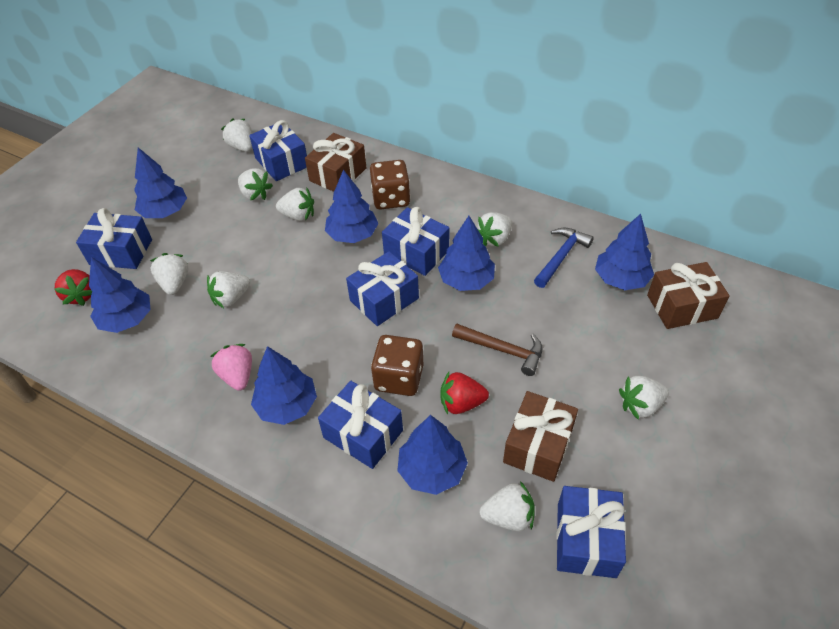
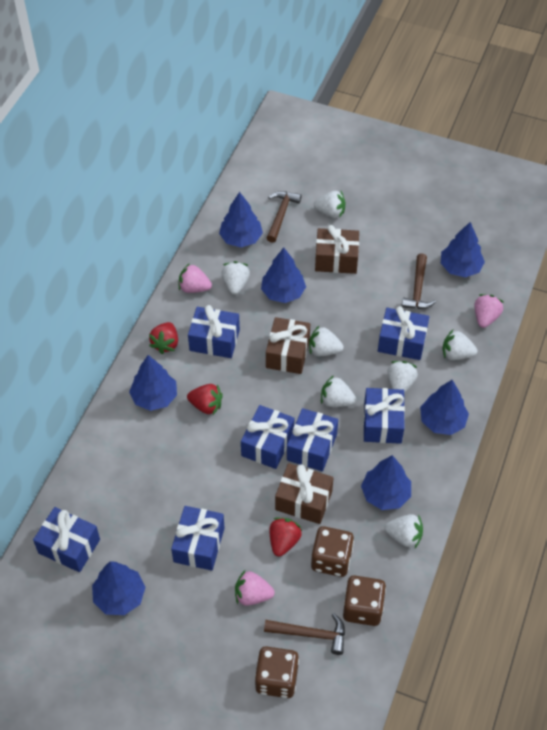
blue gift: [76,208,152,269] [249,120,307,181] [318,381,403,469] [346,251,419,326] [382,207,449,276] [557,486,626,578] = 6 -> [33,507,100,572] [171,506,225,571] [188,305,240,358] [241,405,294,469] [287,408,338,471] [363,388,405,444] [378,306,429,360] = 7
blue hammer: [534,228,594,288] = 1 -> none = 0
brown dice: [370,160,410,210] [371,335,424,396] = 2 -> [255,647,299,698] [311,526,354,577] [343,575,386,626] = 3
brown hammer: [452,324,543,376] = 1 -> [264,613,345,655] [267,191,302,243] [401,253,436,309] = 3
pink strawberry: [210,344,252,391] = 1 -> [179,263,212,293] [235,570,275,606] [474,294,504,328] = 3
red strawberry: [54,269,92,306] [440,372,489,414] = 2 -> [149,322,178,354] [187,384,223,415] [269,518,302,557] = 3
white strawberry: [150,253,188,295] [207,271,250,308] [221,118,252,152] [238,168,273,201] [276,188,314,221] [477,212,512,247] [479,481,535,532] [619,375,669,420] = 8 -> [221,261,250,295] [309,326,344,356] [314,191,345,218] [321,375,356,407] [384,514,423,548] [388,361,418,393] [443,330,477,360] = 7

